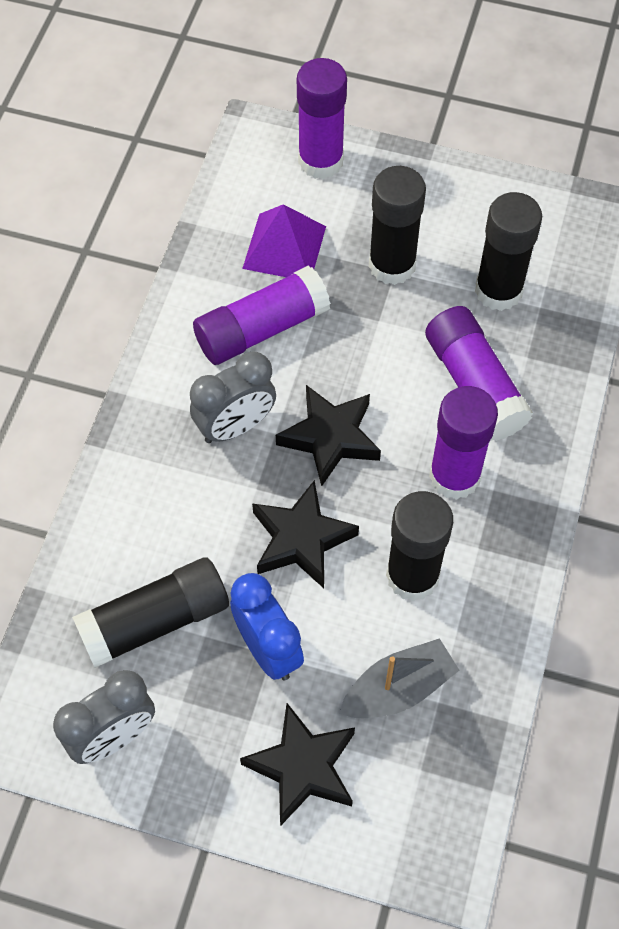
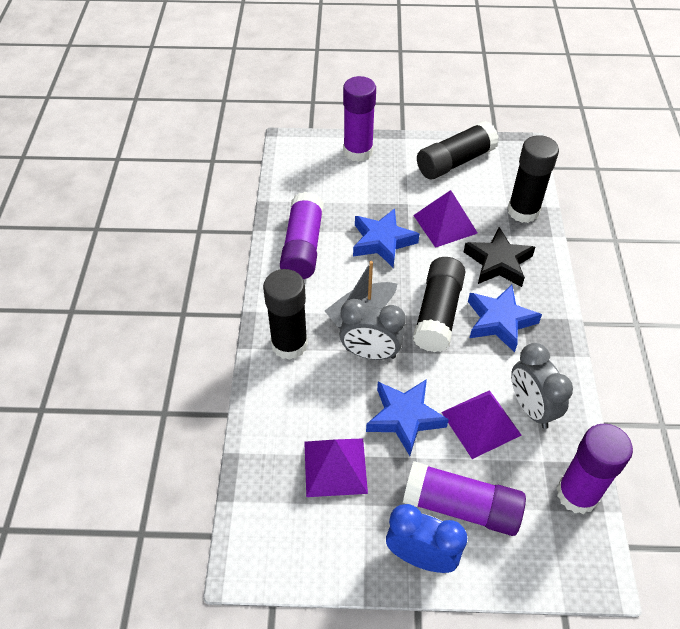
black star: [240,703,355,826] [252,480,359,588] [276,385,381,486] = 3 -> [464,227,535,287] = 1
blue star: none = 0 -> [353,208,419,267] [366,379,449,456] [468,285,542,352] = 3
purple pyramid: [242,204,326,277] = 1 -> [304,438,368,497] [413,190,478,248] [441,390,522,459] = 3

